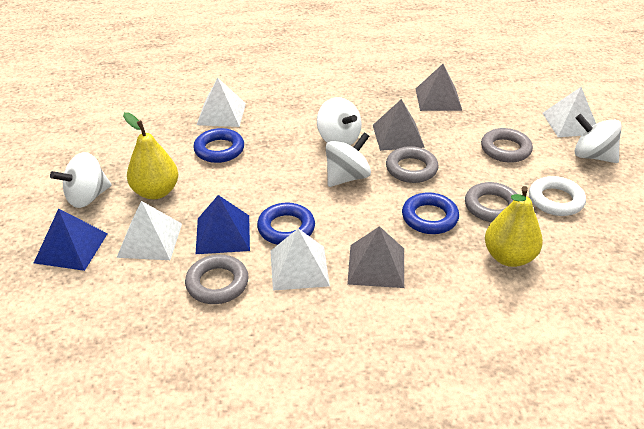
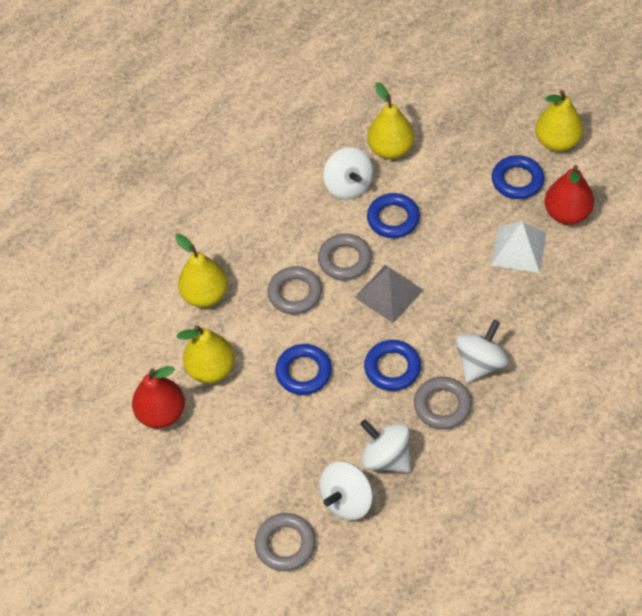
blue pyramid: [34,209,108,271] [196,195,250,254] = 2 -> none = 0
blue ring: [193,128,244,163] [257,203,315,245] [402,192,459,234] = 3 -> [275,344,332,395] [364,340,421,391] [367,193,420,238] [492,155,544,199] = 4
grey pyramid: [347,226,404,288] [373,99,425,151] [416,64,462,111] = 3 -> [355,265,424,323] = 1
red pear: none = 0 -> [132,366,185,428] [544,165,594,225] = 2
white pyramid: [117,201,182,260] [197,78,246,127] [270,228,330,291] [542,87,596,137] = 4 -> [491,222,546,273] = 1
white ring: [529,176,586,216] = 1 -> none = 0
yellow pear: [123,112,178,199] [485,186,543,267] = 2 -> [175,234,228,307] [177,325,235,383] [367,82,414,159] [535,90,583,151] = 4

